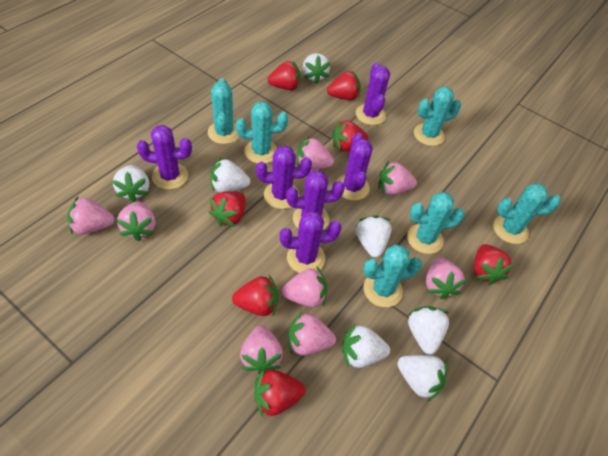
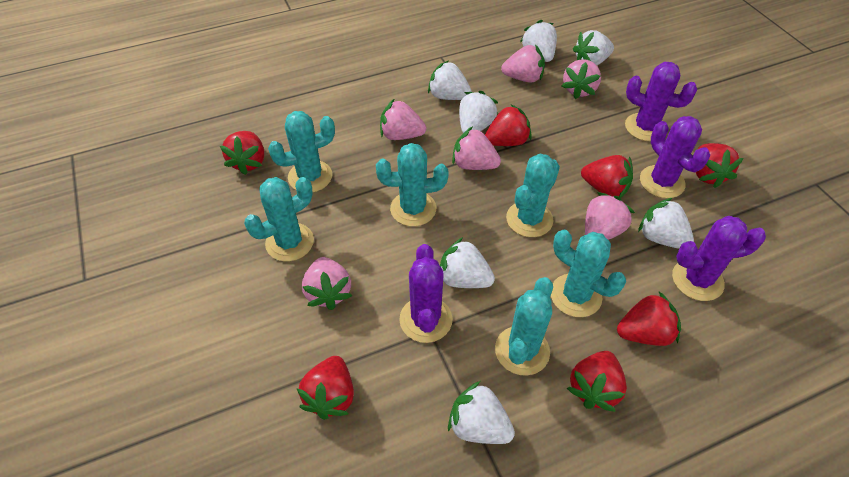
pink strawberry: [67,196,115,235] [116,201,156,241] [240,325,283,374] [282,267,327,307] [288,311,336,355] [297,136,334,170] [378,161,417,195] [426,258,466,299] = 8 -> [302,257,352,310] [380,99,426,140] [452,127,501,170] [501,44,545,83] [562,59,601,99] [585,192,635,240] = 6
purple cactus: [137,125,192,190] [256,146,312,209] [280,210,341,273] [286,170,345,230] [336,133,373,201] [356,63,390,125] = 6 -> [399,244,452,343] [625,62,697,141] [640,116,710,198] [672,216,766,301] = 4

